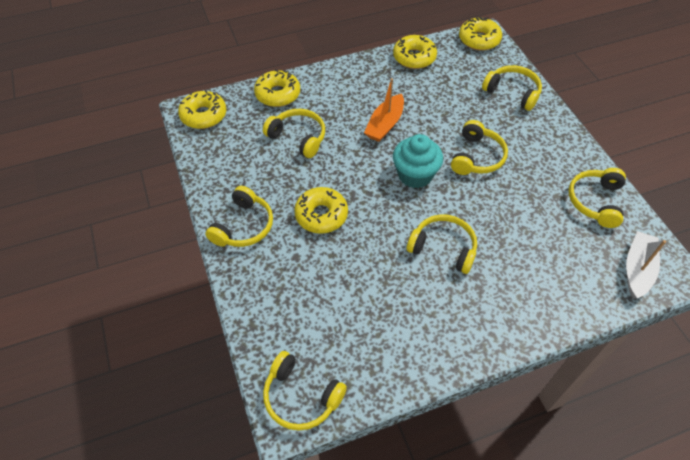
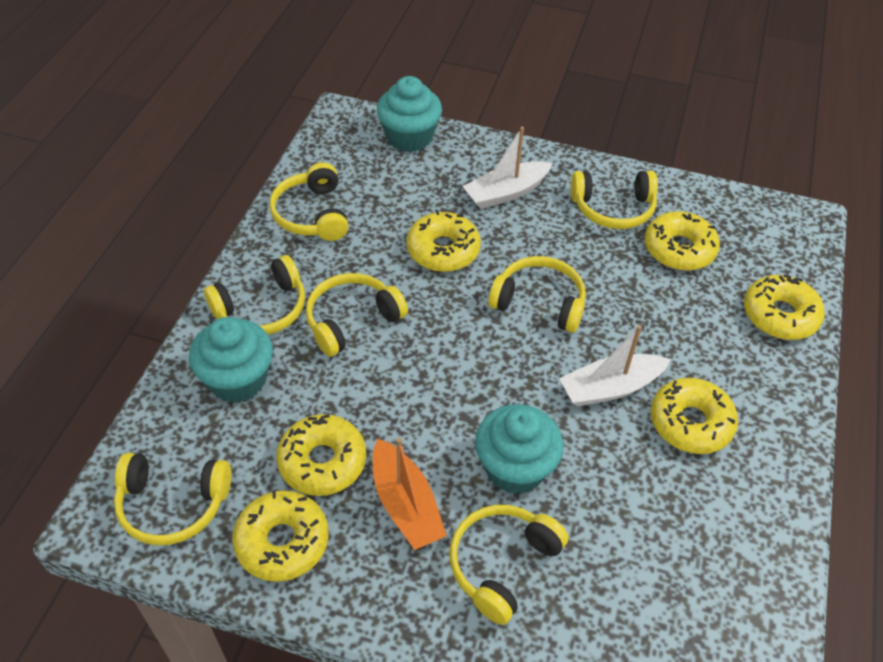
turquoise cupcake: [393,134,443,188] = 1 -> [189,317,273,403] [377,76,442,152] [475,404,564,494] = 3
white boat: [626,231,666,299] = 1 -> [462,127,552,209] [559,325,671,407] = 2
yellow donut: [178,90,226,129] [254,70,300,107] [294,187,348,234] [393,35,437,69] [459,17,502,50] = 5 -> [232,490,329,582] [276,414,366,496] [407,210,481,272] [645,211,720,271] [651,378,738,454] [744,274,825,340] = 6

